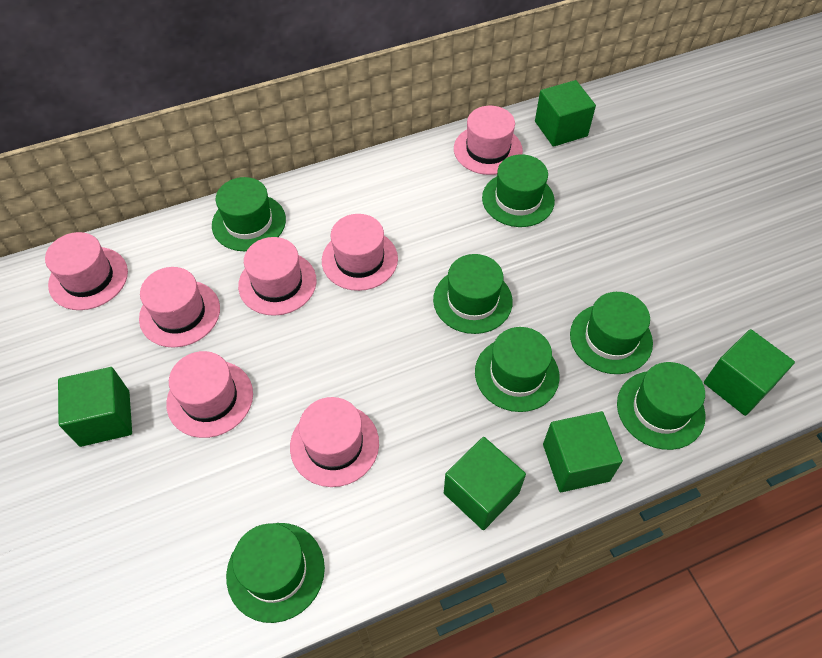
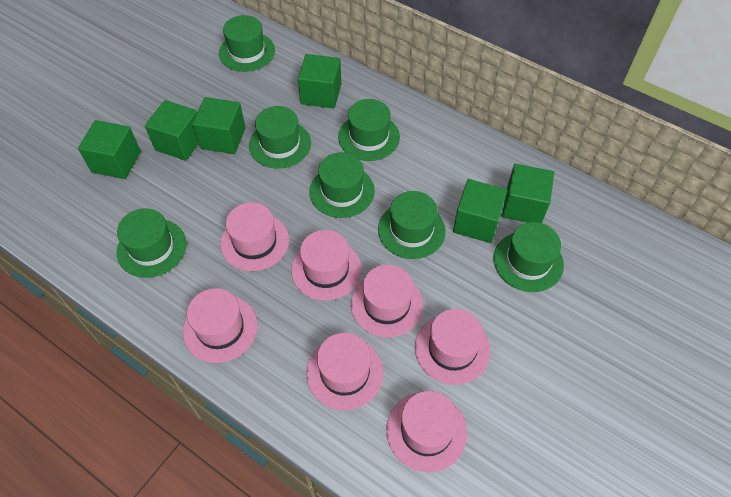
green cube: [58,367,132,447] [444,437,526,530] [535,80,596,147] [543,411,623,492] [704,329,795,416] = 5 -> [78,120,141,179] [145,100,199,161] [192,97,246,154] [298,54,341,109] [453,179,507,243] [502,164,554,223] = 6

